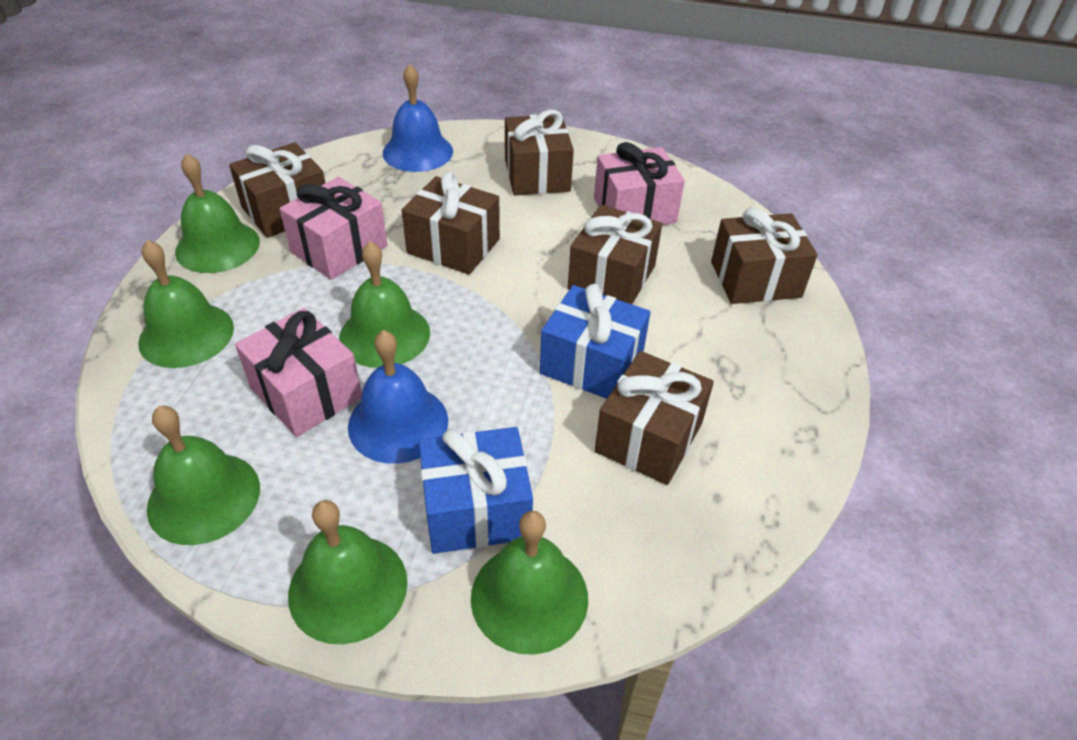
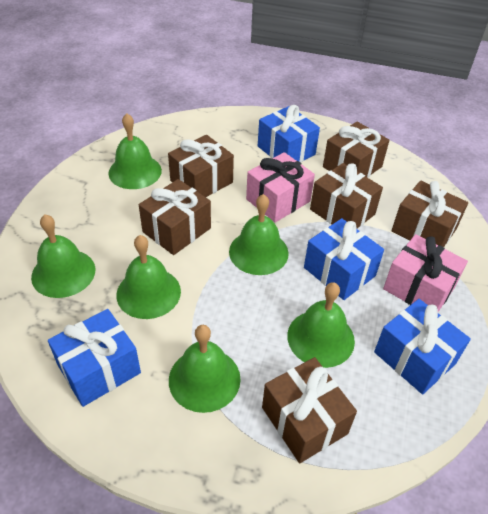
blue bell: [348,330,448,464] [383,64,453,172] = 2 -> none = 0
blue gift: [419,427,533,554] [540,284,651,399] = 2 -> [48,309,141,407] [258,105,320,163] [304,218,384,300] [374,299,471,394] = 4
pink gift: [235,308,362,437] [280,177,387,280] [594,142,685,225] = 3 -> [246,152,315,222] [383,234,468,312] = 2

